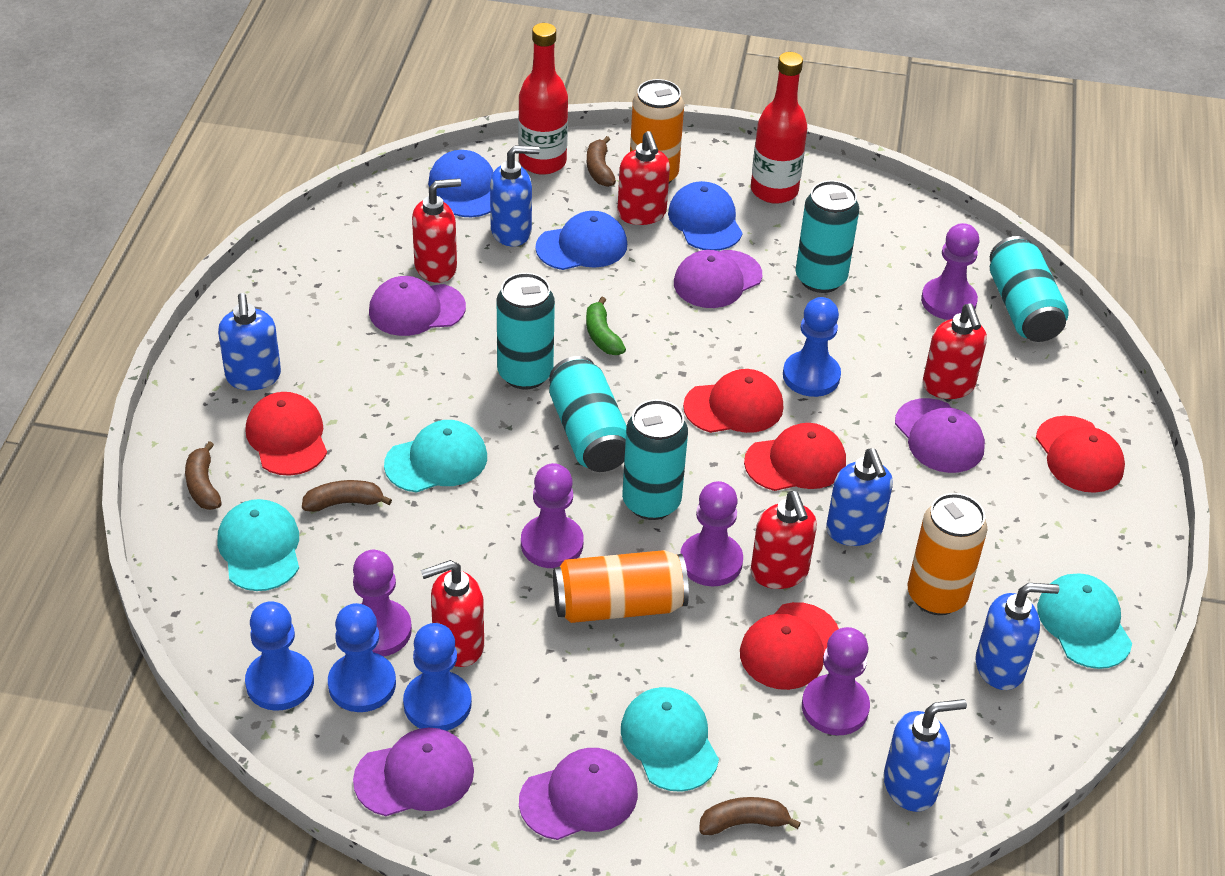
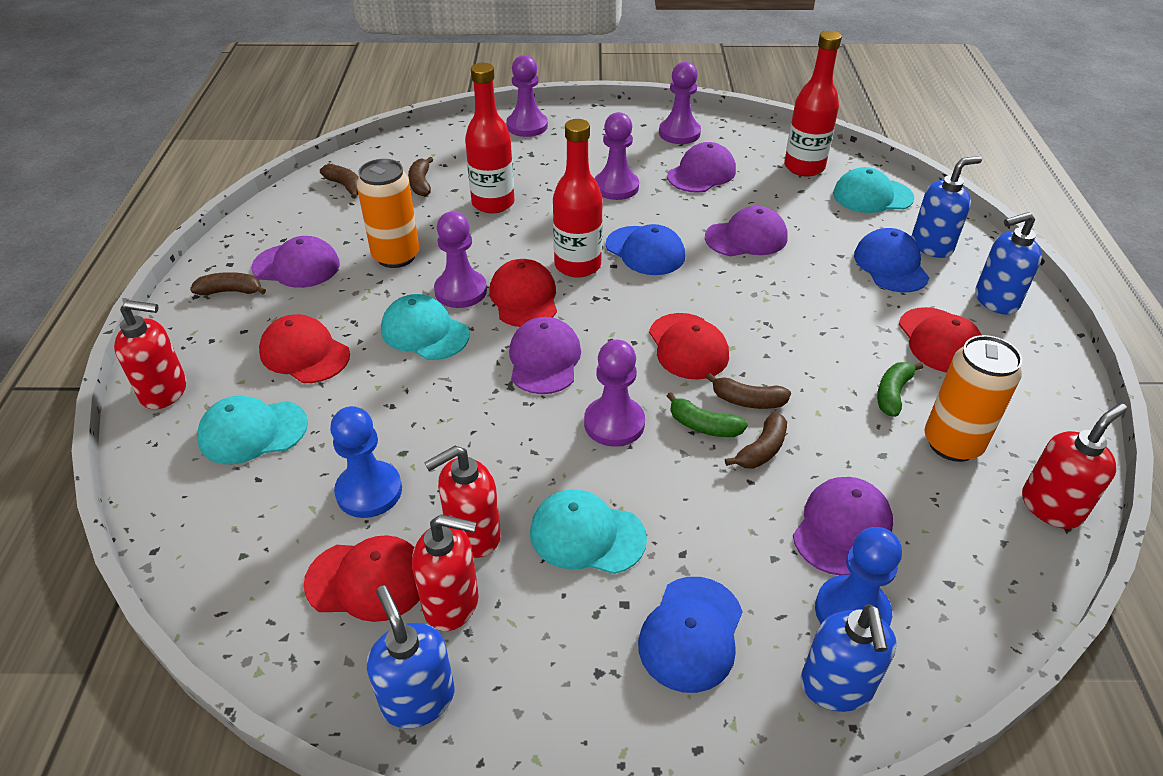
blue pawn: [245,601,314,711] [328,603,396,712] [403,623,472,731] [783,297,841,397] = 4 -> [330,406,402,518] [815,527,902,626] = 2
blue soap dispenser: [218,293,281,390] [490,145,540,246] [826,449,893,546] [883,699,967,812] [975,583,1059,690] = 5 -> [367,585,454,728] [801,604,897,712] [911,156,982,258] [975,212,1042,315] = 4
brown banana: [185,441,222,510] [302,480,392,512] [587,136,616,187] [699,797,801,835] = 4 -> [190,272,266,295] [320,164,359,199] [408,157,433,196] [706,373,791,409] [725,412,787,469] = 5
green banana: [586,297,626,355] = 1 -> [667,392,748,437] [877,362,923,417] = 2
orange can: [553,550,689,623] [630,79,684,184] [908,493,987,615] = 3 -> [357,159,419,268] [925,335,1022,462] = 2
red bottle: [518,23,568,175] [751,52,807,204] = 2 -> [465,63,515,214] [553,119,603,278] [784,31,842,177] = 3
red soap dispenser: [412,178,461,283] [421,560,484,667] [617,131,670,225] [751,491,817,589] [923,304,987,399] = 5 -> [114,300,186,410] [412,514,479,631] [424,446,501,558] [1022,403,1127,529] = 4
turquoise can: [497,273,555,390] [549,356,626,472] [622,400,688,520] [796,181,859,293] [990,236,1069,342] = 5 -> none = 0

